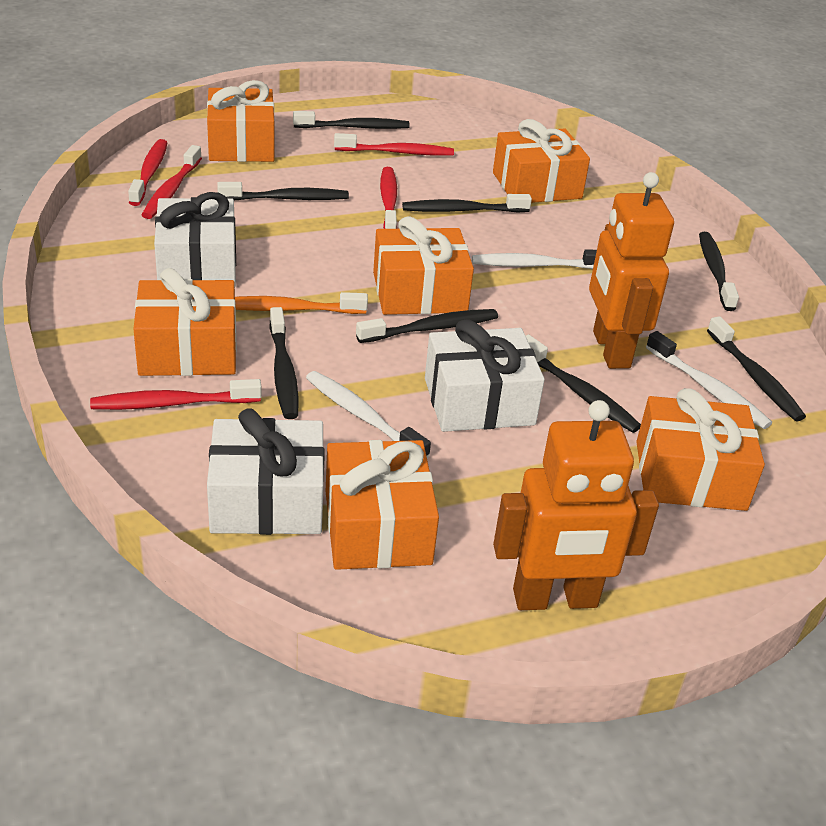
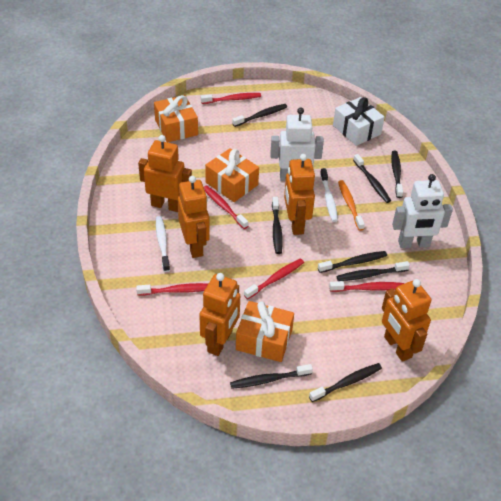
orange gift: [133,268,237,376] [207,80,274,162] [326,440,439,570] [373,216,474,315] [493,119,590,203] [636,388,765,511] = 6 -> [154,95,198,142] [205,148,259,202] [236,301,294,362] = 3
orange robot: [493,400,659,610] [589,172,674,369] = 2 -> [138,135,192,212] [178,176,210,258] [199,273,240,356] [284,154,315,235] [382,279,431,362] = 5
white gift: [154,192,236,287] [207,409,325,535] [425,319,545,432] = 3 -> [333,97,385,146] = 1
white robot: none = 0 -> [270,108,324,181] [392,174,453,248] = 2
white toothbrush: [306,371,431,458] [472,249,597,269] [646,331,772,429] = 3 -> [156,216,170,272] [320,168,338,222] = 2

